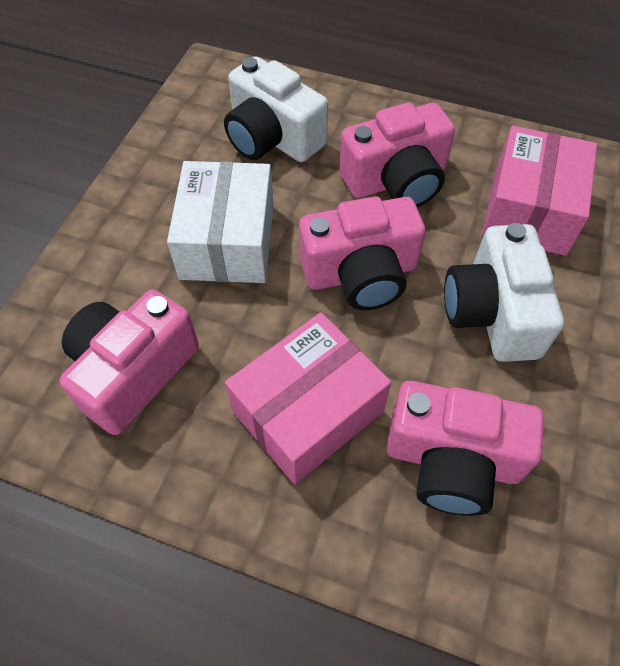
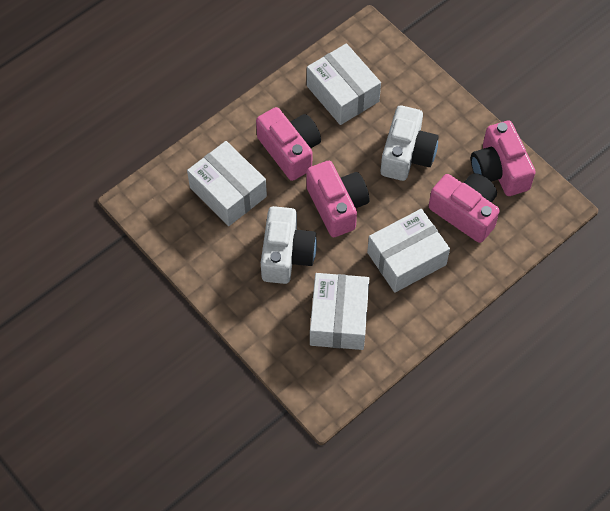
pink box: [225,312,391,484] [482,126,597,256] = 2 -> none = 0
white box: [167,161,274,283] = 1 -> [187,141,267,226] [307,43,381,125] [310,273,369,350] [367,209,450,293] = 4

